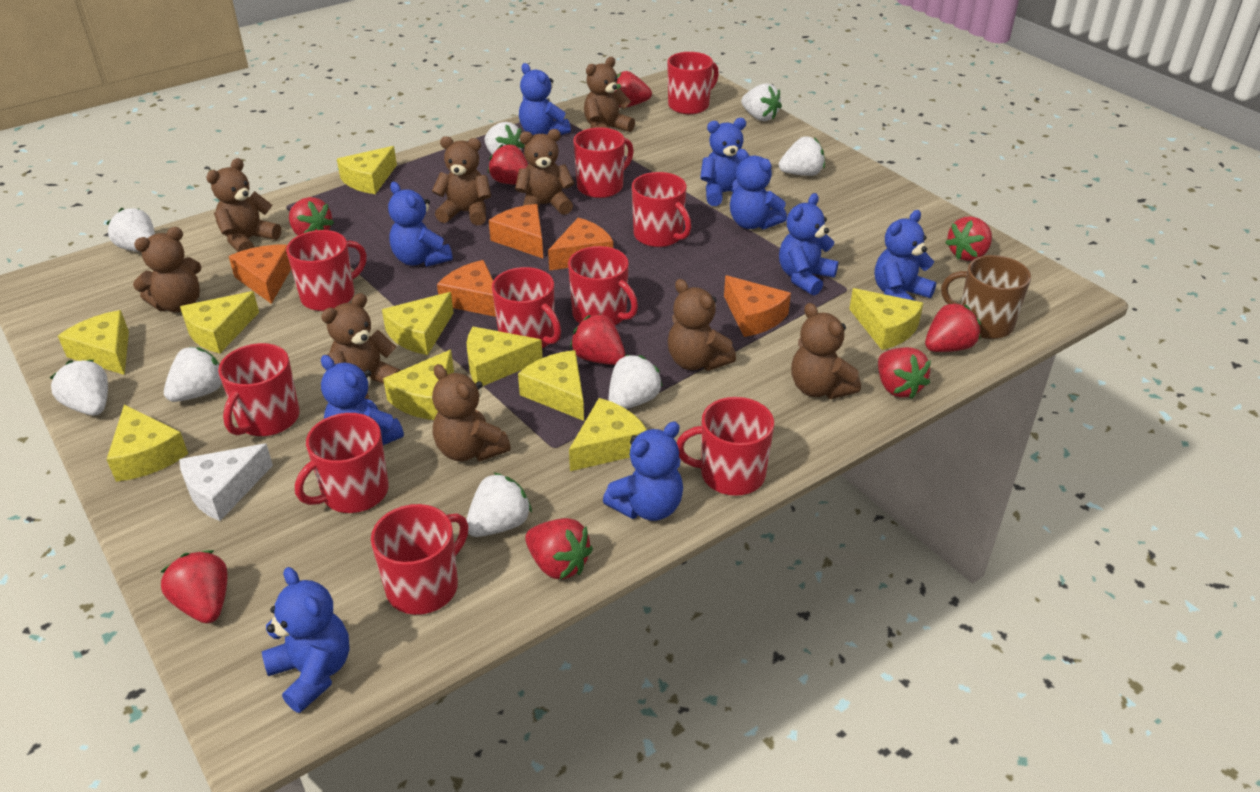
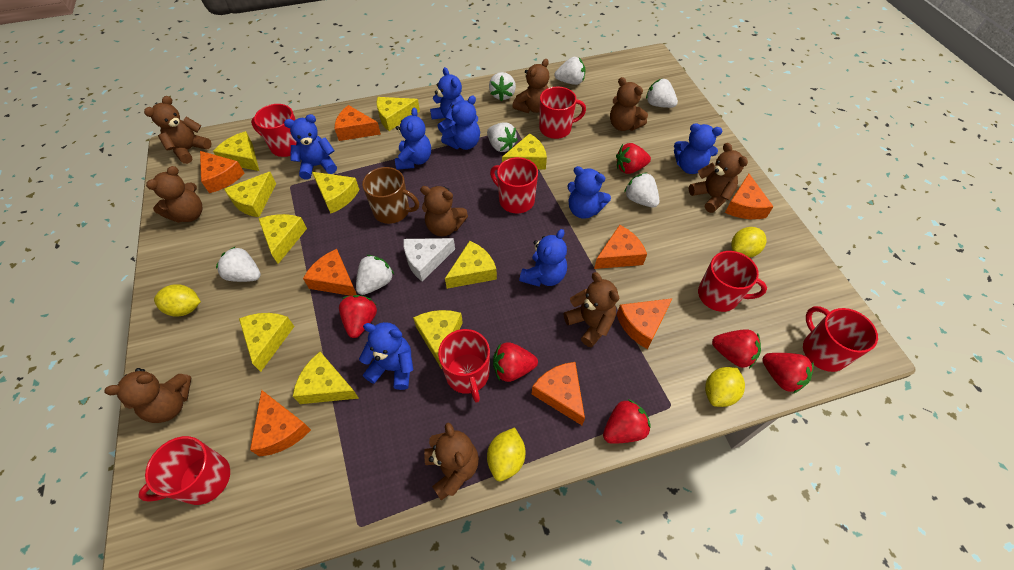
blue teddy bear: [262,567,350,713] [321,355,404,445] [388,182,453,267] [519,63,571,135] [603,422,683,521] [700,118,749,206] [730,149,787,229] [779,193,838,296] [875,210,937,301] = 9 -> [284,114,337,180] [359,322,413,390] [395,108,431,170] [430,67,464,133] [441,96,480,150] [519,229,567,287] [567,166,611,219] [674,123,722,174] = 8
orange cheese: [229,245,291,304] [437,260,496,317] [489,204,543,258] [548,218,613,271] [724,275,791,337] = 5 -> [200,151,245,193] [250,390,311,457] [303,249,357,296] [335,105,381,141] [532,362,585,425] [594,225,647,269] [616,298,673,349] [725,174,774,219] = 8
red mug: [218,343,300,436] [286,230,367,311] [295,413,389,513] [371,504,469,615] [492,267,561,348] [568,246,638,325] [573,127,634,198] [632,172,691,247] [667,52,719,114] [677,397,774,496] = 10 -> [138,436,230,505] [251,104,297,157] [438,329,490,403] [490,157,538,214] [539,87,586,139] [698,251,767,312] [803,306,878,372] = 7
red strawberry: [161,550,227,623] [289,197,334,235] [488,144,528,185] [525,518,593,579] [570,314,625,365] [614,71,652,108] [878,347,931,399] [925,303,981,352] [945,216,992,261] = 9 -> [339,295,377,338] [493,343,538,382] [603,399,651,444] [616,143,651,174] [712,329,761,368] [762,353,814,393] = 6
white strawberry: [50,359,108,416] [106,208,155,252] [164,347,222,402] [466,472,532,537] [485,122,525,155] [609,355,663,409] [741,83,782,121] [779,136,825,176] = 8 -> [216,247,261,282] [356,255,394,295] [487,123,518,152] [489,72,516,101] [555,57,585,85] [624,172,659,208] [646,79,678,108] = 7
yellow lemon: none = 0 -> [154,284,201,317] [487,427,526,481] [705,367,745,407] [731,227,767,258] = 4

